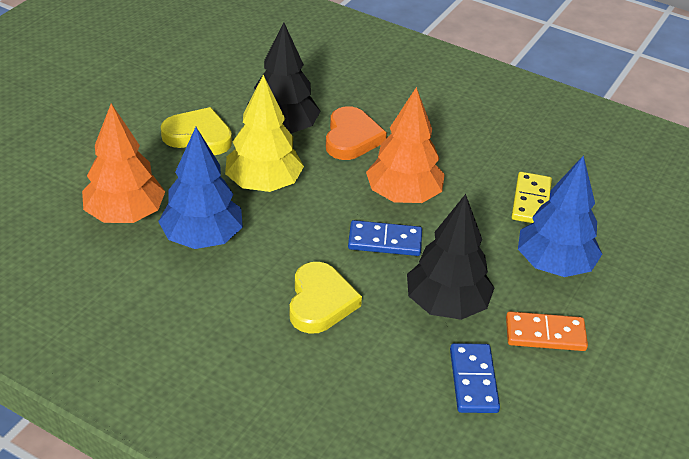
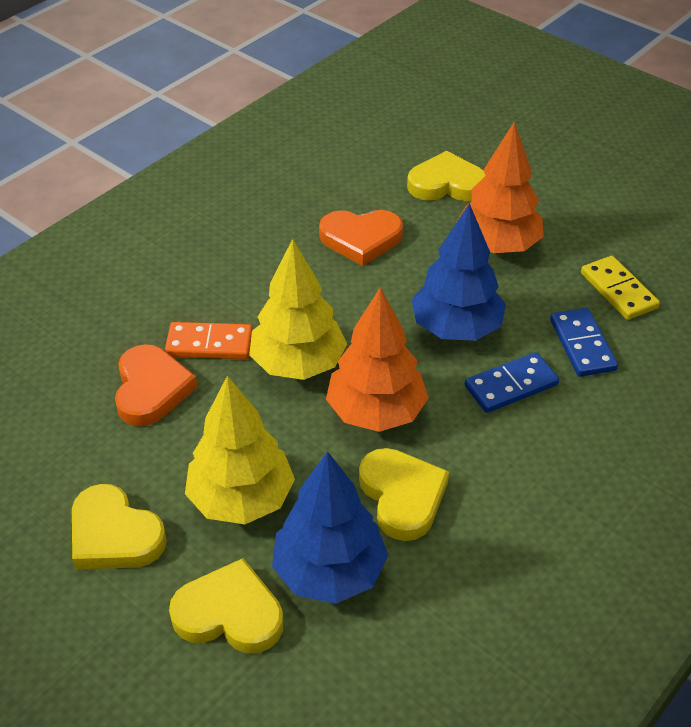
black tree: [248,22,321,133] [407,194,494,320] = 2 -> none = 0
orange heart: [326,106,387,160] = 1 -> [115,344,197,426] [319,210,403,266] = 2
yellow heart: [161,107,232,155] [289,262,362,334] = 2 -> [72,484,167,569] [169,558,283,653] [359,448,449,541] [407,151,486,201] = 4
yellow tree: [225,75,304,192] = 1 -> [185,376,295,524] [249,239,347,380] = 2

